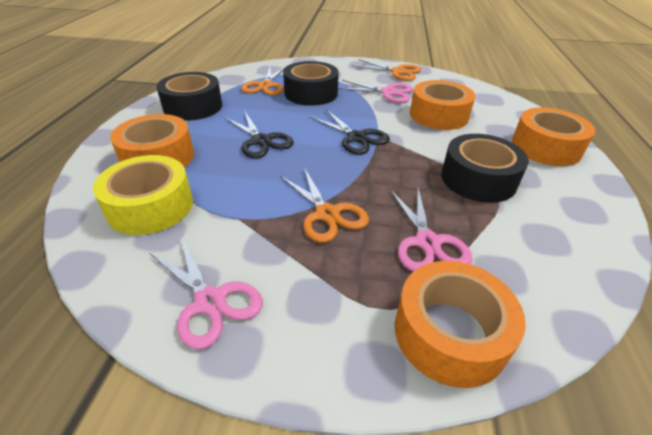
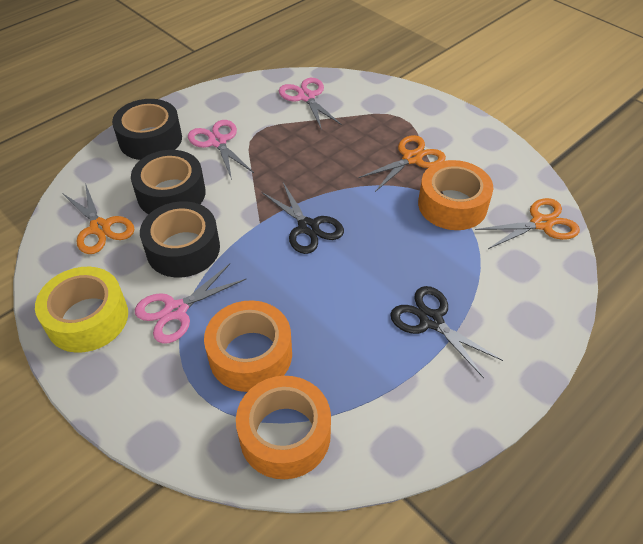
orange tape: [110,114,194,167] [395,261,526,388] [410,80,475,130] [512,107,595,166] = 4 -> [204,300,292,392] [236,376,331,479] [418,160,493,230] = 3

